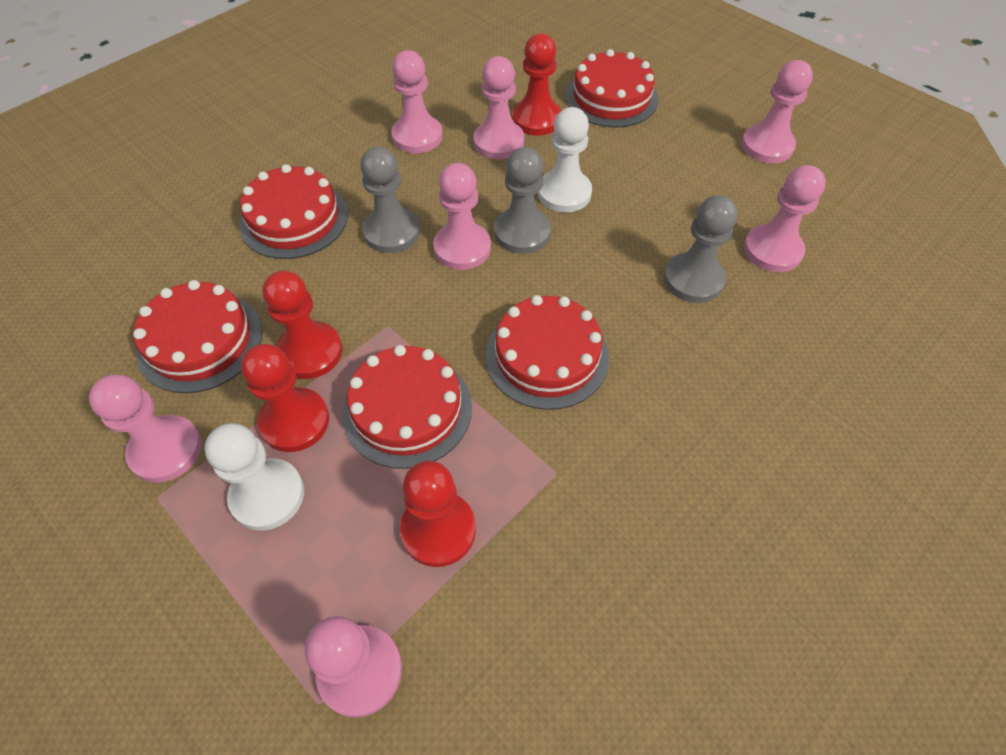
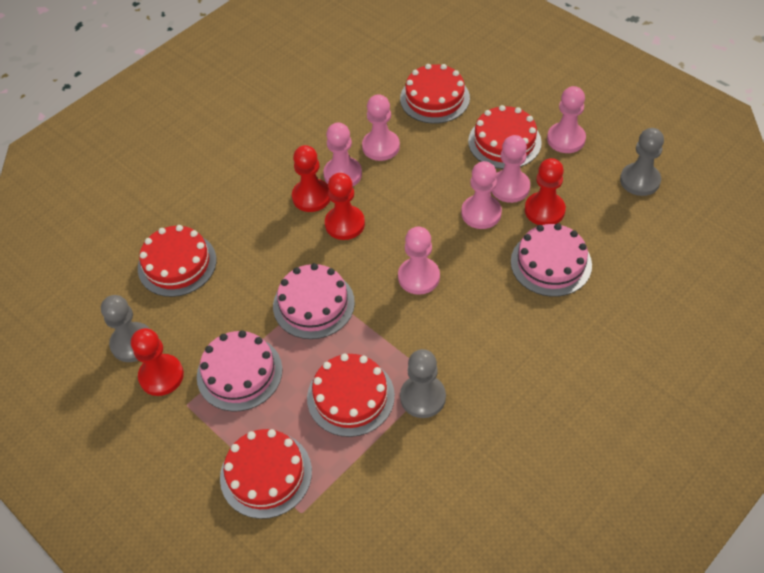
pink cake: none = 0 -> [197,330,283,411] [273,263,355,339] [511,223,592,297] = 3
pink pawn: [89,374,202,483] [305,616,402,718] [392,50,443,153] [433,163,491,270] [474,56,524,160] [742,60,813,163] [744,165,826,272] = 7 -> [323,123,362,186] [362,94,400,161] [398,227,440,295] [461,161,502,229] [491,135,530,203] [547,86,586,153] = 6
white pawn: [205,423,304,531] [538,107,592,212] = 2 -> none = 0

